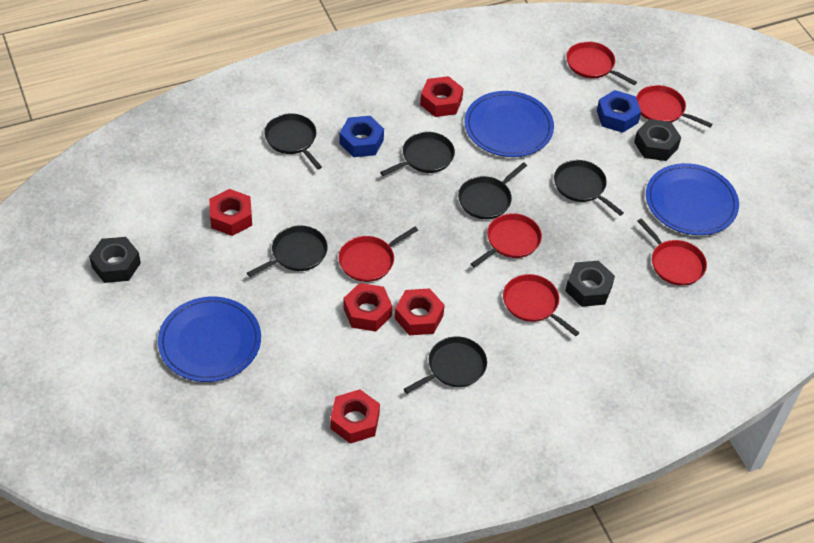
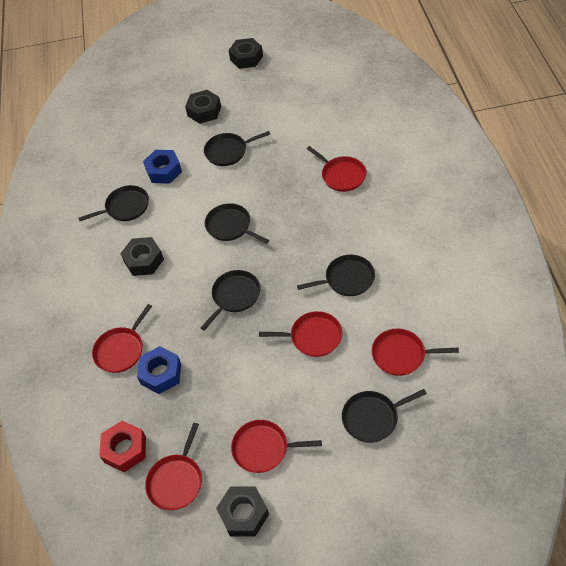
black nut: [89,237,141,283] [565,261,615,307] [634,119,681,161] = 3 -> [120,237,164,276] [185,90,221,124] [216,486,269,537] [228,38,263,69] = 4
blue plate: [158,297,261,382] [465,91,554,157] [646,163,739,235] = 3 -> none = 0
red nut: [209,189,252,236] [330,389,380,444] [344,283,392,331] [395,288,445,335] [420,76,463,117] = 5 -> [99,421,146,472] = 1

